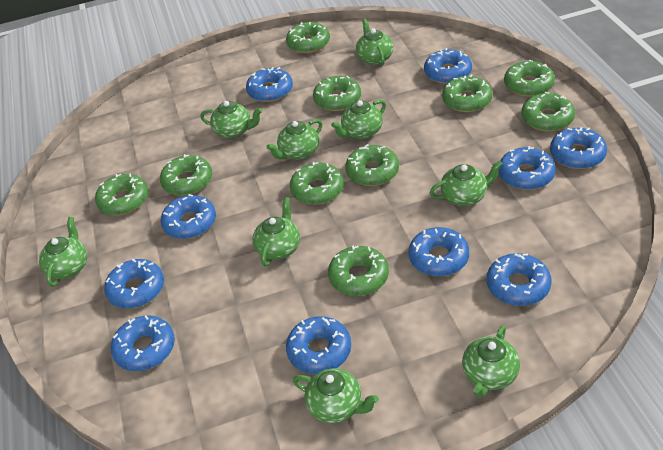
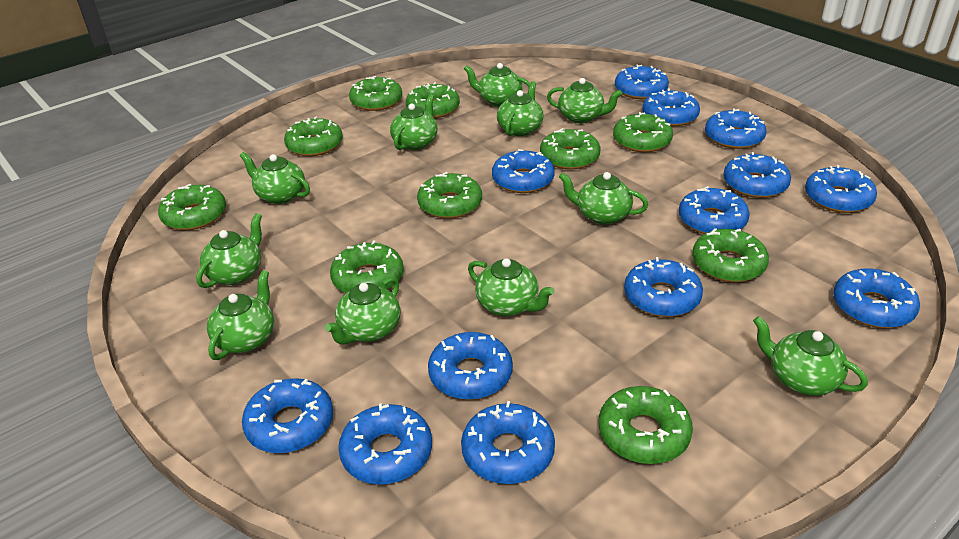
blue donut: [104,259,164,308] [111,315,175,371] [161,194,216,239] [246,67,293,102] [286,316,351,374] [408,227,469,276] [424,48,472,84] [487,253,551,306] [498,146,556,190] [550,127,607,169] = 10 -> [242,378,333,453] [338,403,432,485] [428,332,513,400] [461,401,555,484] [492,149,555,193] [615,65,669,99] [624,257,703,317] [643,88,700,127] [679,186,750,234] [705,108,766,149] [723,152,791,198] [805,165,877,213] [833,269,920,328] = 13
green teapot: [39,217,87,287] [200,101,262,138] [253,197,300,266] [266,119,322,160] [293,368,379,423] [331,100,386,139] [356,19,393,66] [430,160,503,206] [462,325,520,398] = 9 -> [196,213,262,288] [207,270,274,360] [240,152,310,204] [325,277,401,345] [390,94,438,150] [464,63,530,107] [468,258,554,316] [497,81,543,136] [547,78,622,123] [559,172,648,225] [753,316,868,396] = 11

